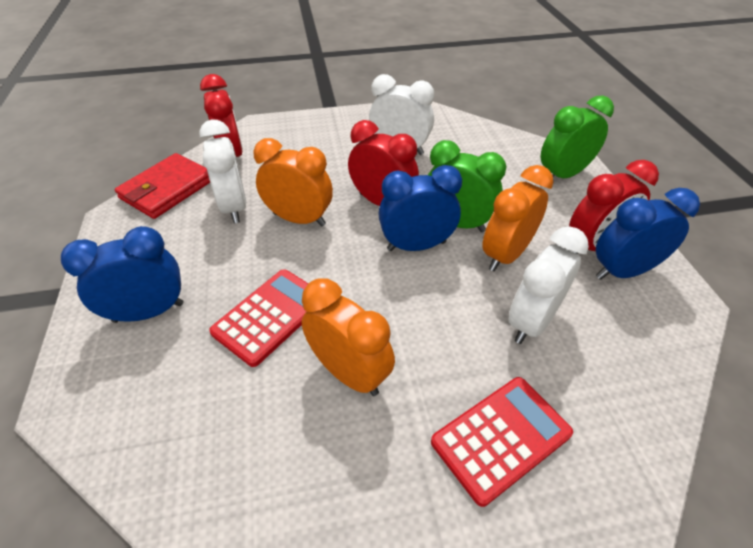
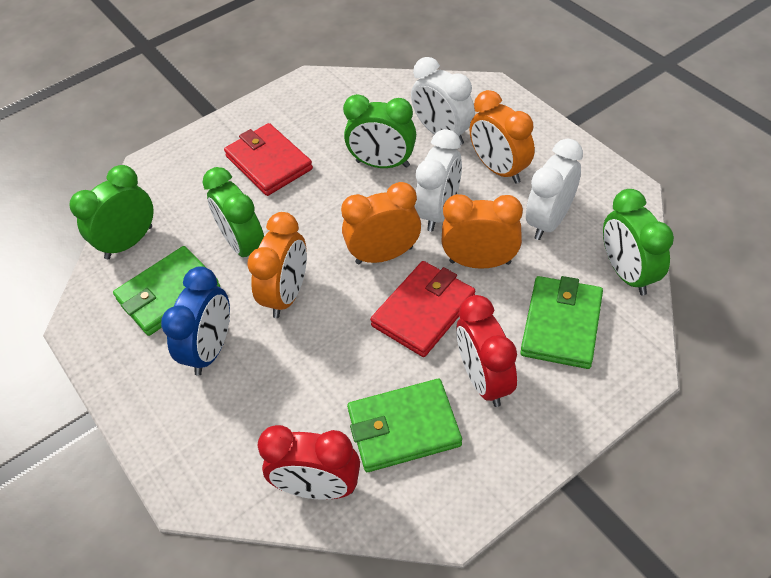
blue clock: [61,226,183,323] [378,165,462,251] [596,188,700,280] = 3 -> [161,266,230,376] = 1
green clock: [428,140,506,232] [541,95,614,178] = 2 -> [69,165,154,259] [203,167,264,257] [343,94,416,168] [603,189,674,295] = 4
green wallet: none = 0 -> [113,246,220,336] [347,379,462,472] [520,276,603,369] = 3
orange clock: [253,138,333,226] [302,278,395,396] [482,165,553,271] = 3 -> [247,212,307,318] [341,182,421,264] [442,194,523,269] [469,90,535,184] = 4
red calculator: [209,269,308,367] [431,377,573,507] = 2 -> none = 0
red clock: [200,74,243,157] [348,120,419,206] [569,160,659,254] = 3 -> [258,425,360,500] [456,295,517,407] = 2
red wallet: [115,153,210,219] = 1 -> [224,123,313,196] [370,261,475,357] = 2

